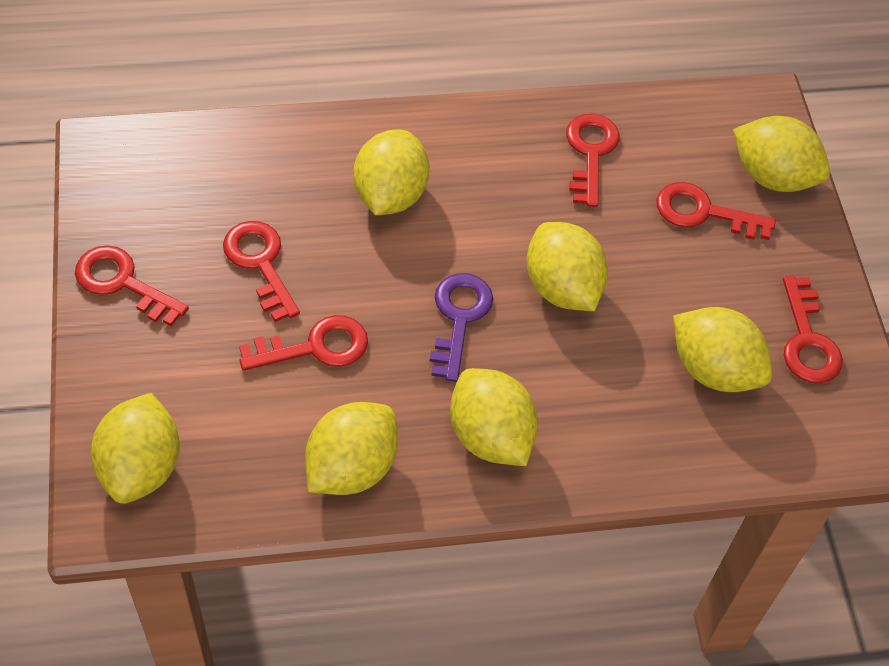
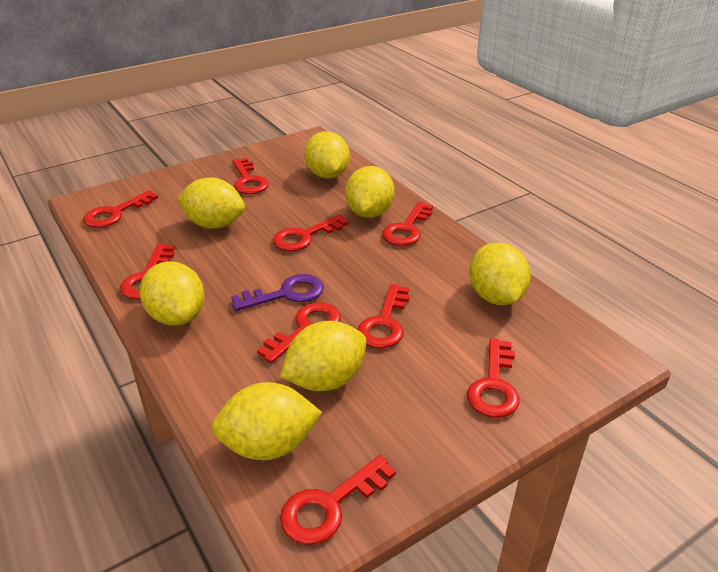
red key: [75,245,189,326] [223,221,300,322] [239,315,368,371] [566,114,620,207] [656,182,776,240] [783,276,843,383] = 6 -> [83,190,158,228] [120,244,175,299] [232,158,269,194] [257,302,341,363] [273,214,349,251] [280,455,396,545] [357,284,410,348] [382,202,433,246] [467,338,519,418] = 9

